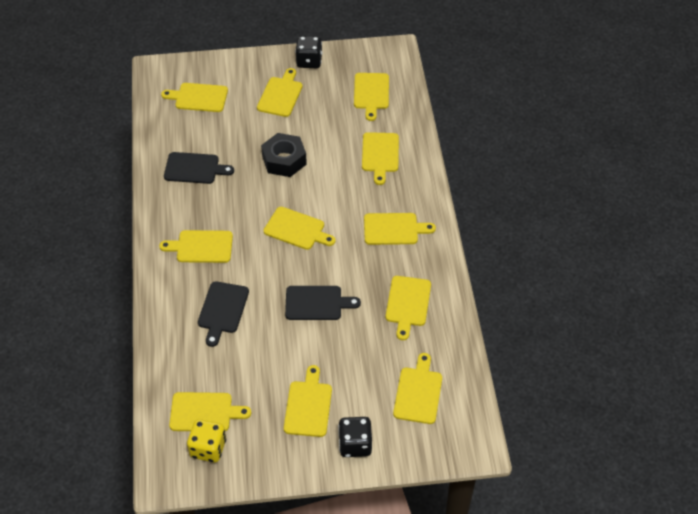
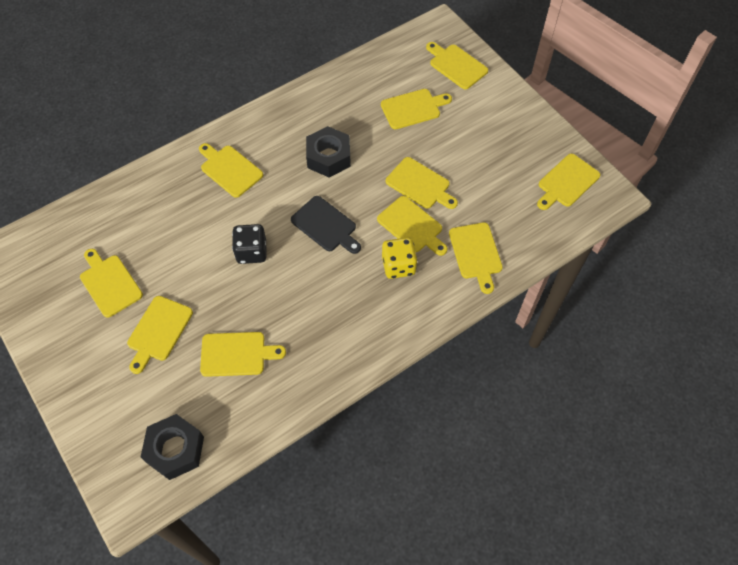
black cutting board: [164,152,234,184] [198,281,249,347] [285,286,361,320] = 3 -> [291,196,361,254] = 1
black dice: [295,36,322,68] [338,417,372,457] = 2 -> [232,224,267,264] = 1
black nut: [261,133,307,177] = 1 -> [141,414,204,480] [306,126,351,178] = 2
yellow cutting board: [159,230,233,263] [161,83,228,112] [169,392,251,431] [257,68,303,117] [264,207,336,250] [284,365,332,437] [354,73,389,121] [362,132,399,185] [364,213,436,245] [386,276,431,340] [393,353,442,424] = 11 -> [80,249,143,318] [127,296,193,374] [199,143,263,198] [200,332,286,377] [377,196,448,256] [381,89,452,129] [386,157,458,209] [426,42,488,89] [449,222,503,294] [537,154,600,210] = 10

